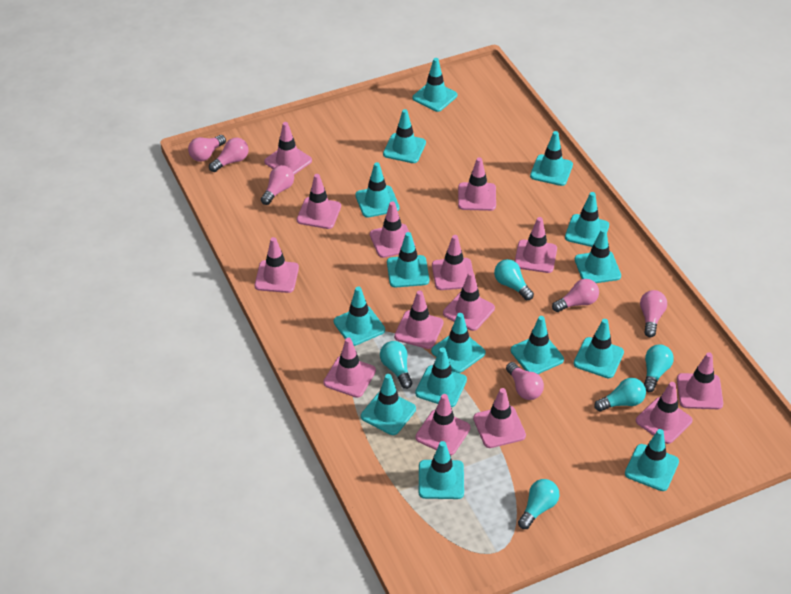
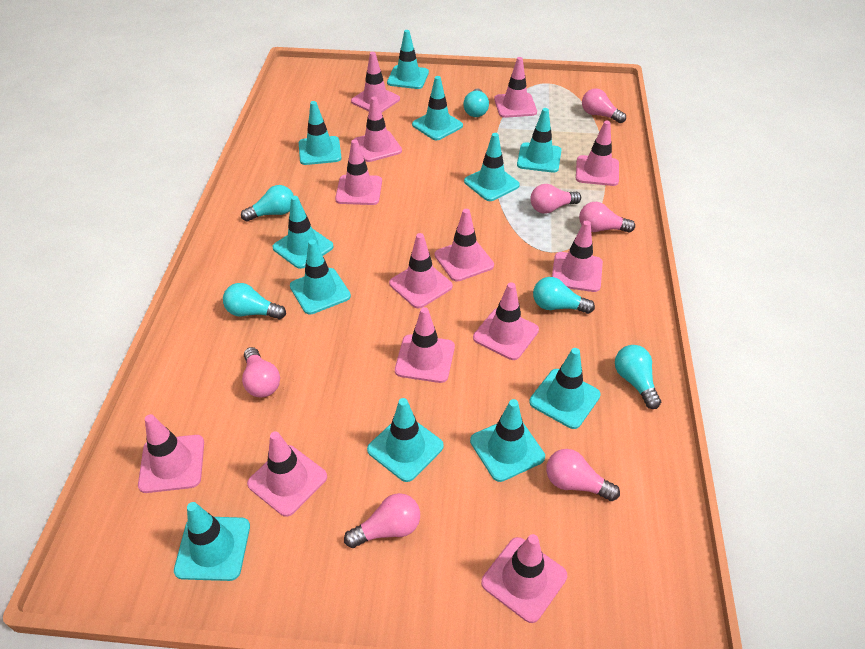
pink traffic cone: [255,237,299,293] [264,122,312,175] [297,174,341,229] [323,338,376,398] [370,201,416,258] [394,290,444,349] [415,394,471,456] [432,235,473,290] [443,271,495,331] [458,157,496,211] [473,388,526,448] [515,217,557,273] [636,382,692,444] [677,352,723,409] = 14 -> [138,414,204,493] [247,431,327,517] [335,139,382,205] [351,52,400,112] [353,97,402,162] [389,233,453,308] [395,307,455,383] [435,209,494,282] [473,282,539,360] [481,534,567,623] [494,57,537,118] [552,220,603,292] [576,121,619,186] = 13
turquoise traffic cone: [334,286,385,346] [355,162,399,218] [361,374,416,435] [383,109,426,163] [387,232,429,287] [412,58,457,112] [415,347,467,407] [419,441,464,499] [431,313,486,373] [511,316,564,374] [530,131,573,186] [565,192,609,247] [574,319,624,379] [575,228,621,283] [625,429,679,491] = 15 -> [174,502,250,581] [273,196,334,269] [290,239,351,314] [299,101,342,165] [367,398,444,482] [387,30,429,89] [412,76,463,140] [464,133,520,201] [470,399,545,482] [517,108,561,173] [529,348,601,429] = 11

